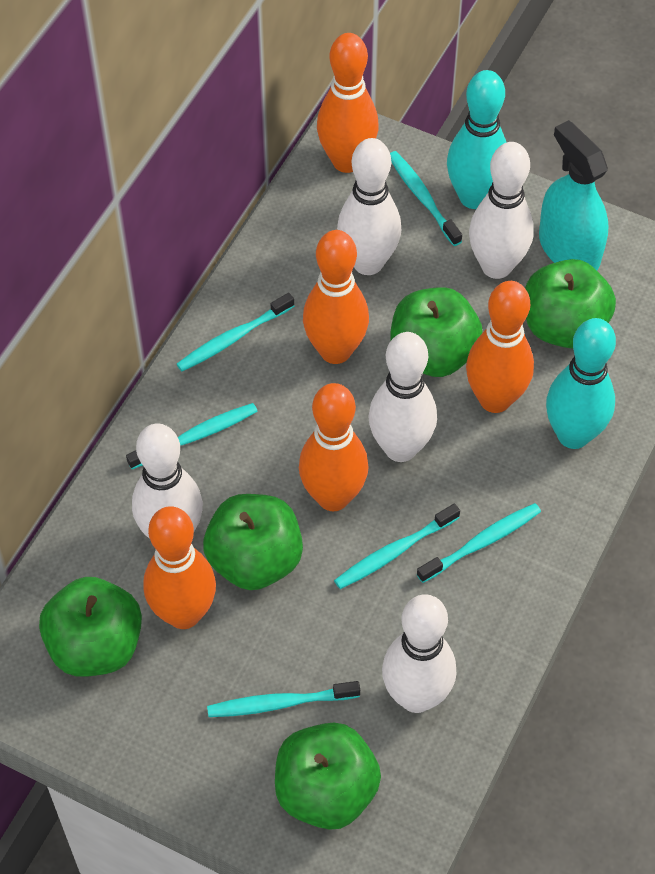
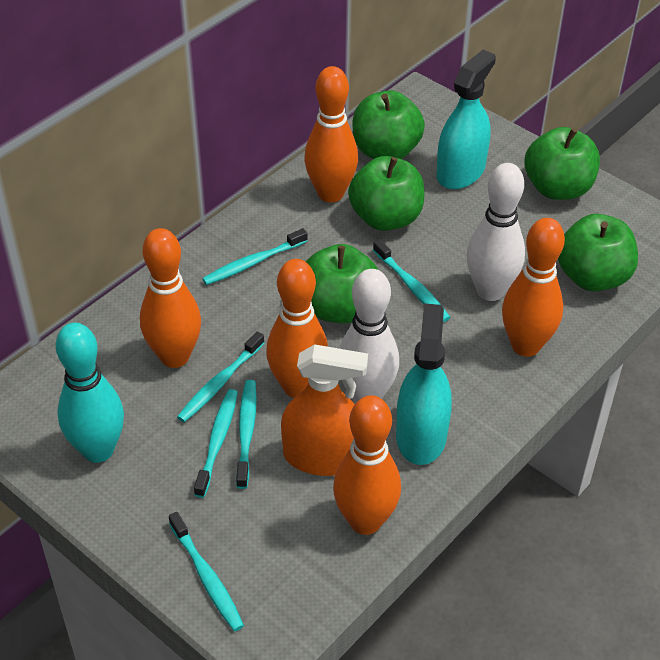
orange spray bottle: none = 0 -> [281,344,368,476] = 1
turquoise bowling pin: [447,70,507,209] [546,318,616,449] = 2 -> [56,323,124,463] = 1
turquoise spray bottle: [539,120,609,270] = 1 -> [396,303,452,465] [436,50,496,189] = 2
white bowling pin: [132,423,203,539] [337,138,401,275] [368,332,437,462] [382,594,456,713] [469,142,534,279] = 5 -> [339,269,399,404] [467,163,525,301] = 2

